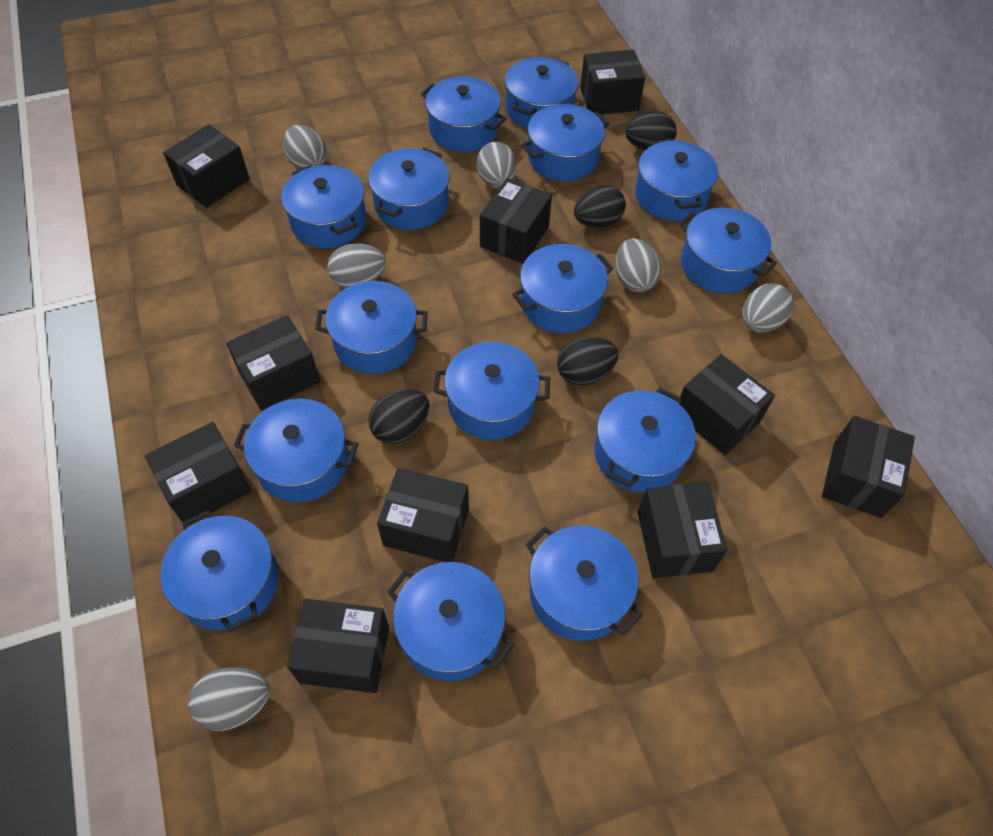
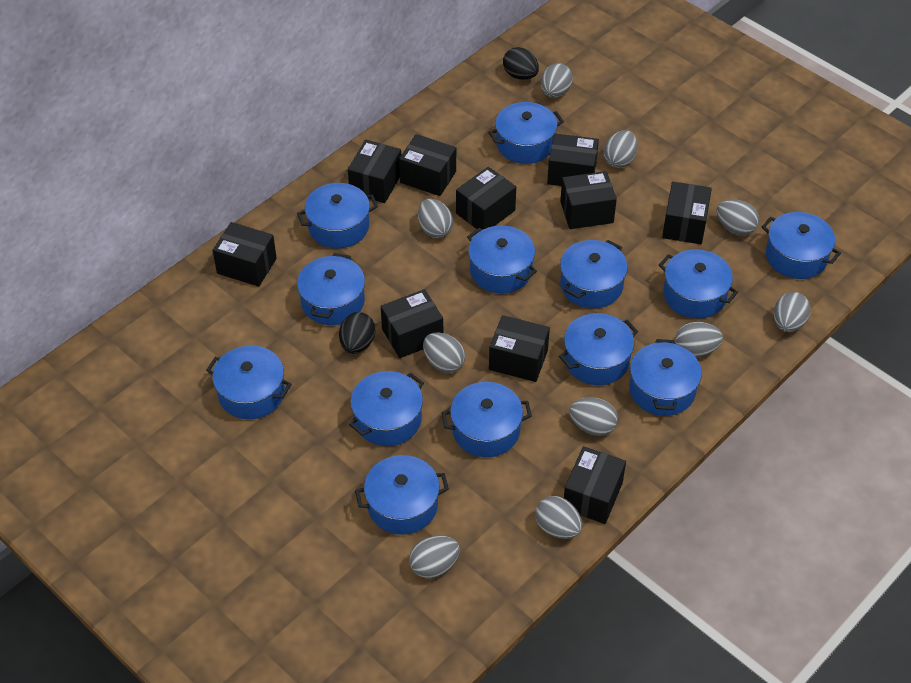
black egg: [368,389,429,444] [557,337,619,385] [574,185,626,228] [625,111,677,151] = 4 -> [339,312,375,354] [503,47,539,80] = 2
blue pot: [160,510,279,632] [234,399,358,503] [281,165,366,248] [315,281,428,374] [368,148,449,230] [387,562,514,681] [421,77,506,152] [433,342,550,440] [505,57,579,129] [512,244,613,333] [521,104,609,181] [526,526,643,641] [595,388,696,493] [635,139,718,221] [679,208,777,294] = 15 -> [206,346,292,419] [297,183,378,249] [297,253,365,325] [349,371,424,446] [355,455,449,535] [442,382,532,457] [467,226,537,293] [489,102,564,164] [559,313,638,385] [560,240,628,308] [629,339,702,416] [659,249,738,319] [762,212,841,279] = 13
grey egg: [188,667,270,731] [283,125,327,170] [327,244,386,288] [477,142,517,188] [616,238,661,292] [742,283,793,332] = 6 -> [409,536,460,578] [418,199,453,238] [423,332,465,373] [535,496,582,539] [541,63,573,98] [569,398,618,436] [603,130,637,168] [675,322,723,357] [717,199,759,235] [774,292,811,332] = 10

